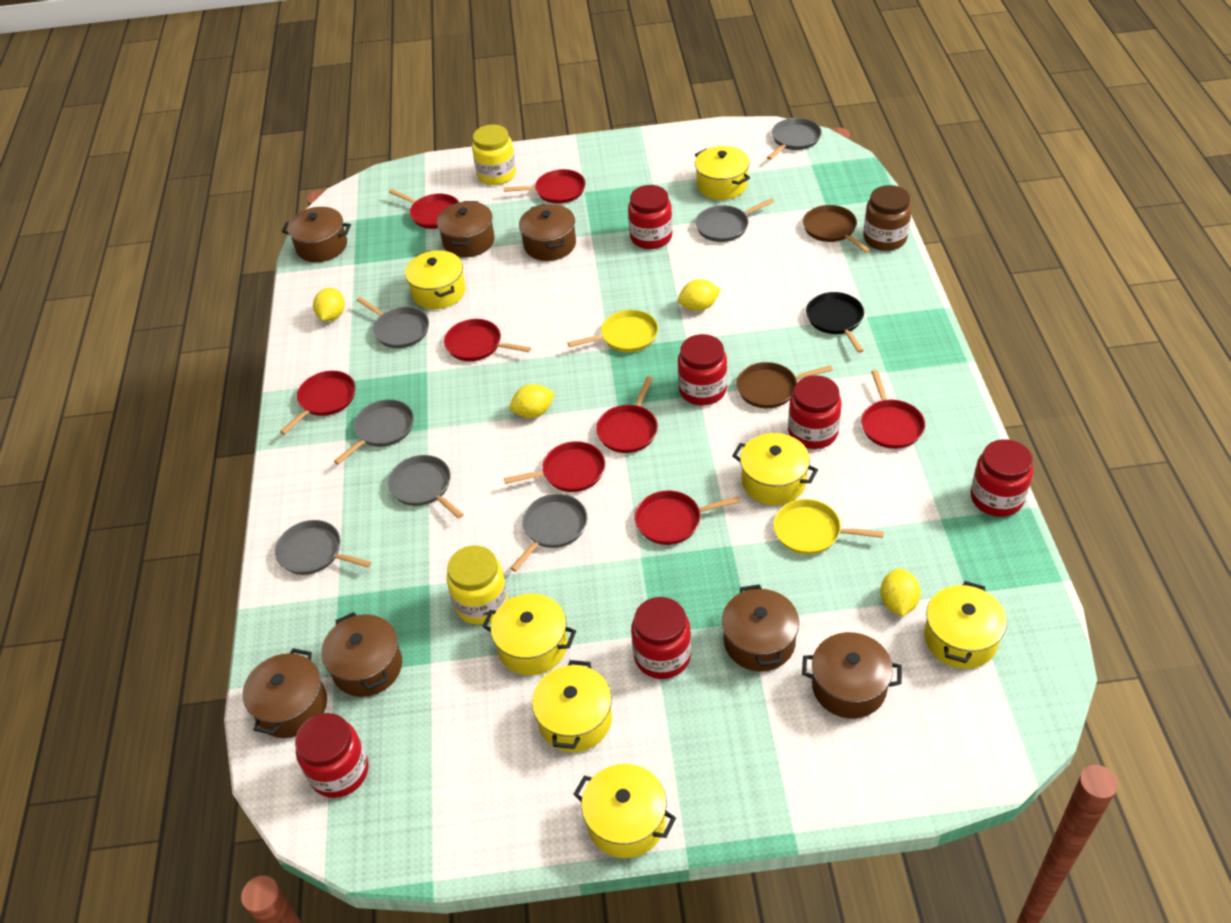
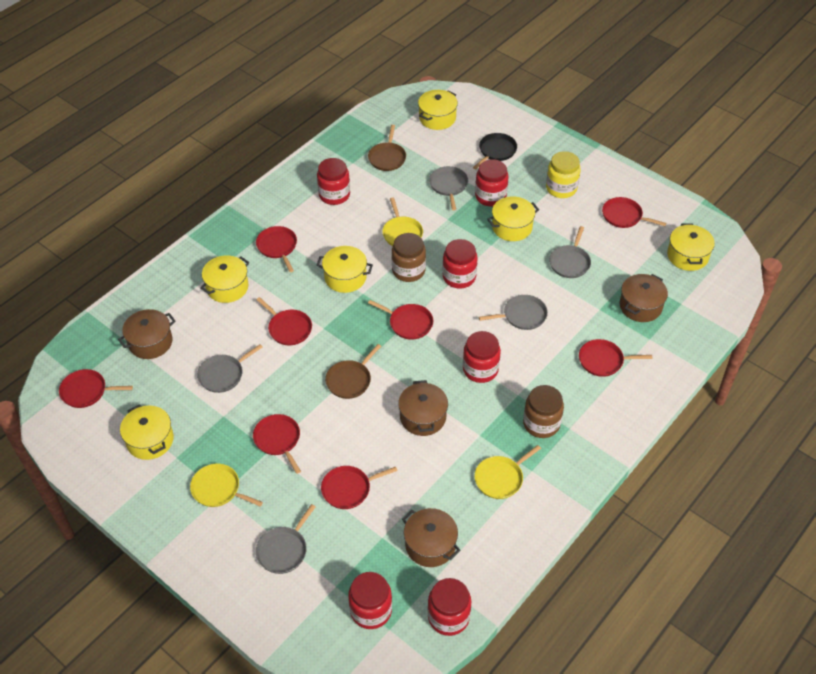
brown jar: [863,185,912,251] = 1 -> [392,233,426,282] [523,385,564,438] = 2
brown pot: [243,648,327,738] [282,207,351,262] [321,612,402,697] [437,201,495,258] [519,204,576,261] [722,584,799,672] [802,632,902,719] = 7 -> [118,309,175,359] [398,380,448,436] [402,508,460,567] [620,274,668,322] = 4
grey pan: [275,520,372,575] [334,399,414,465] [356,297,429,348] [388,455,464,519] [510,494,587,572] [695,198,774,242] [767,118,822,160] = 7 -> [197,344,263,393] [256,504,315,574] [429,166,468,210] [479,295,548,330] [549,226,591,278] = 5
yellow jar: [447,546,508,624] [472,125,516,185] = 2 -> [546,151,581,198] = 1
yellow lemon: [313,288,345,321] [510,384,555,418] [678,279,721,311] [880,568,921,616] = 4 -> none = 0
yellow pan: [568,310,658,352] [773,499,884,554] = 2 -> [190,464,263,507] [382,197,423,246] [475,445,541,499] = 3
yellow pot: [405,250,466,309] [482,594,576,675] [532,660,612,752] [573,764,676,858] [695,146,750,200] [732,433,818,505] [924,581,1007,669] = 7 -> [120,404,174,460] [200,255,249,303] [317,246,373,293] [418,90,458,130] [487,196,539,241] [667,223,715,271] = 6

